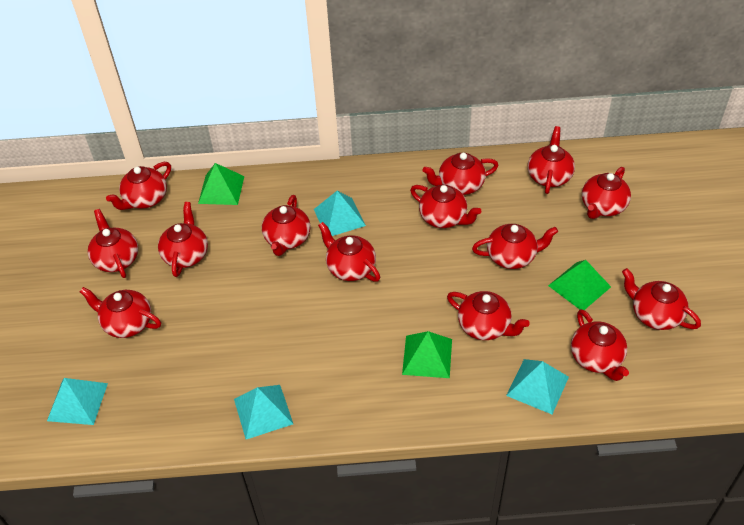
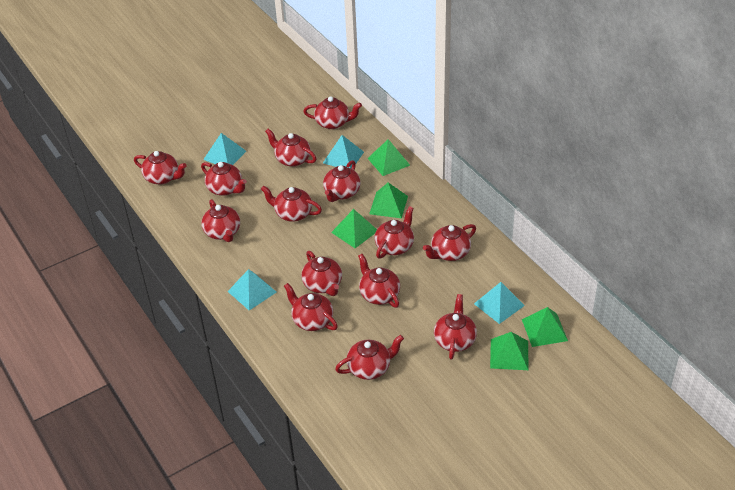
green pyramid: [198,163,244,205] [402,331,452,378] [548,260,611,310] = 3 -> [331,209,377,248] [368,139,410,176] [369,182,408,219] [490,332,528,370] [522,307,568,347] = 5

